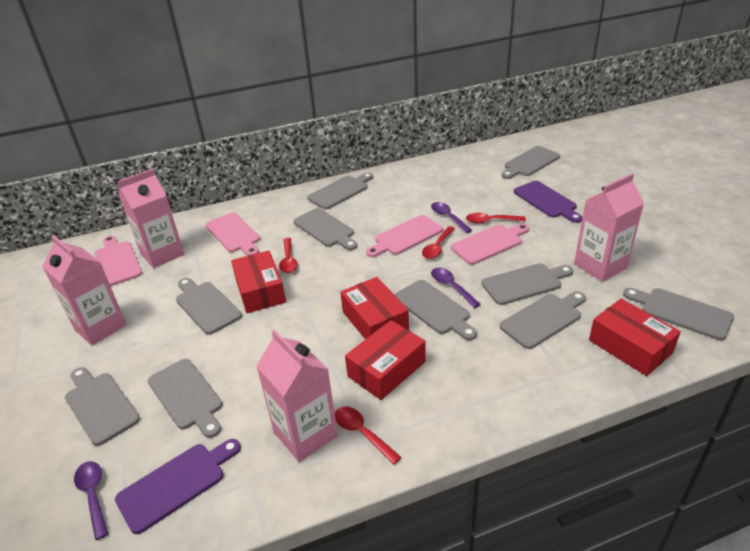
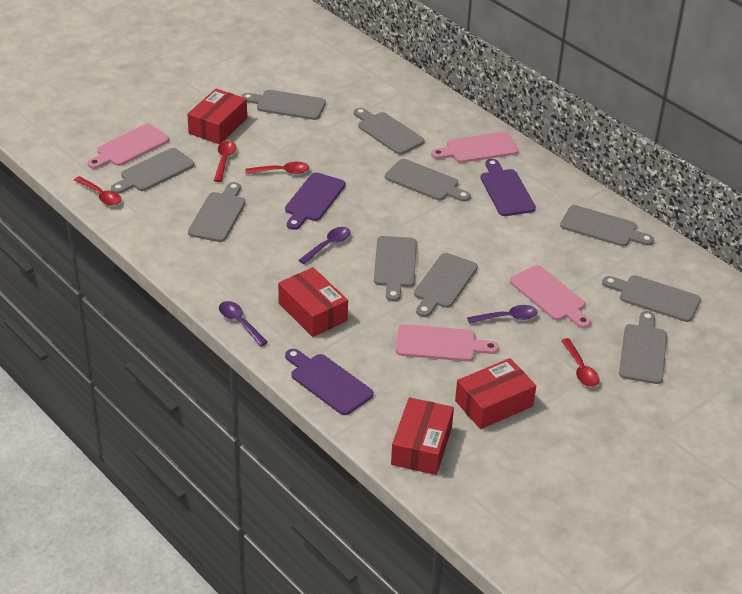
pink carton: [42,235,127,346] [117,169,184,268] [256,330,338,462] [574,173,644,282] = 4 -> none = 0
purple cutting board: [115,439,241,534] [514,181,582,223] = 2 -> [285,172,346,230] [285,349,374,415] [481,159,536,216] = 3

